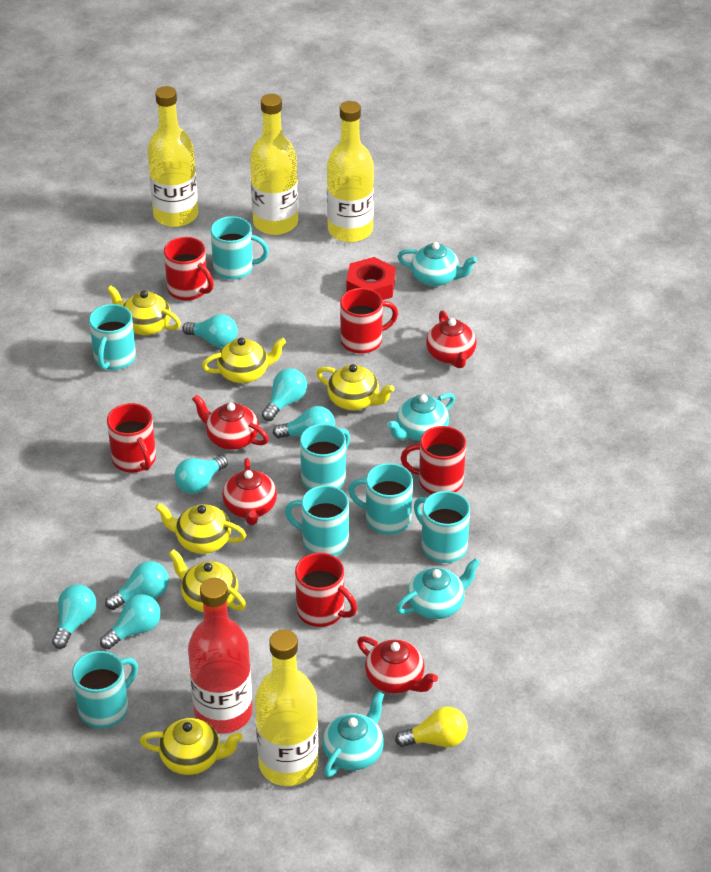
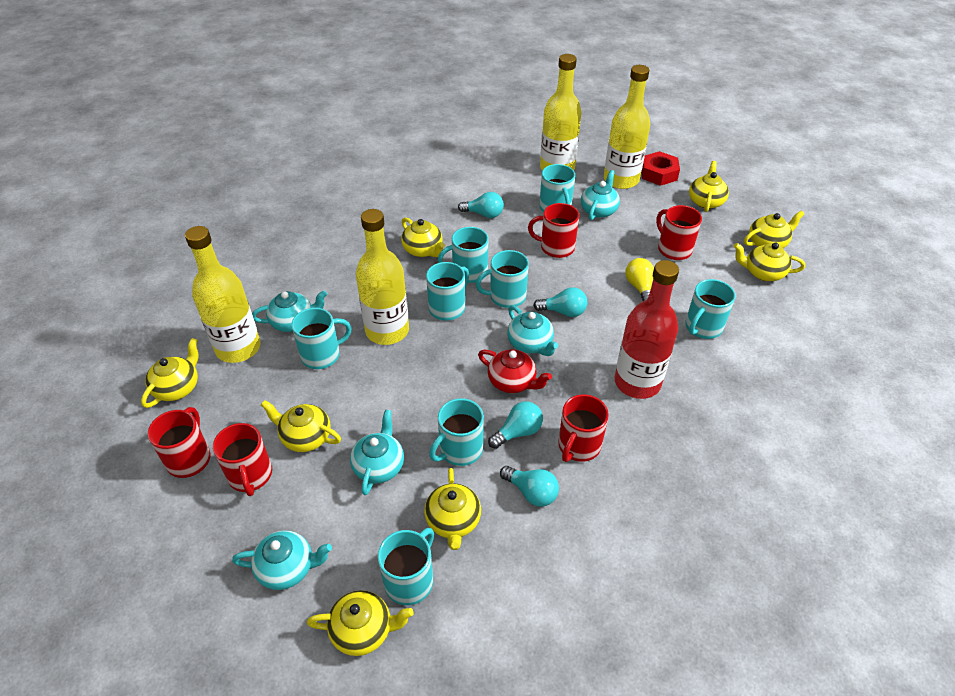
red teapot: [192,395,269,450] [222,458,277,525] [357,636,438,694] [426,311,477,368] = 4 -> [478,349,552,393] = 1
turquoise light bulb: [52,584,97,649] [100,594,161,649] [105,561,169,610] [174,455,228,494] [182,314,238,348] [262,368,307,421] [273,406,335,438] = 7 -> [458,192,504,218] [488,401,543,449] [500,466,559,507] [533,287,587,317] = 4
turquoise mug: [72,651,138,728] [89,304,136,370] [211,216,269,280] [285,485,349,556] [300,424,350,490] [348,463,413,534] [414,491,470,563] = 7 -> [292,308,352,369] [378,528,434,605] [426,262,469,321] [429,398,484,466] [438,227,489,283] [476,250,529,308] [539,164,575,212] [685,279,736,339] = 8
turquoise teapot: [322,691,384,777] [387,393,455,441] [396,558,480,619] [397,242,477,286] = 4 -> [232,530,332,590] [252,291,327,332] [350,409,404,495] [507,305,558,356] [581,170,620,220] = 5
yellow teapot: [107,285,181,335] [140,718,243,775] [155,503,246,554] [169,549,246,612] [202,338,286,383] [316,364,395,410] = 6 -> [141,338,199,408] [261,400,341,452] [307,590,413,656] [401,217,445,257] [424,468,481,550] [689,161,729,212] [734,243,805,281] [744,211,804,248] = 8

